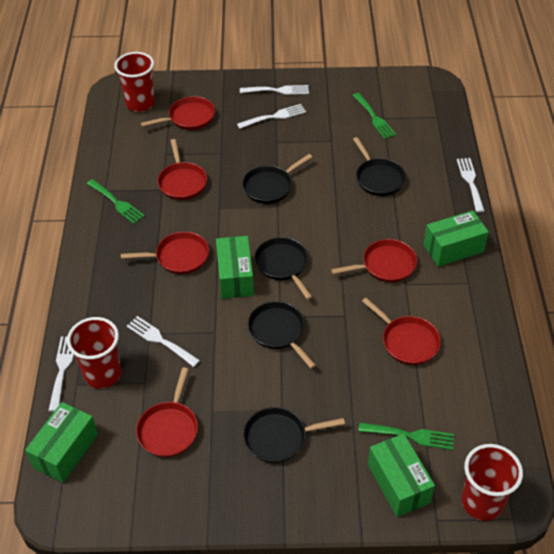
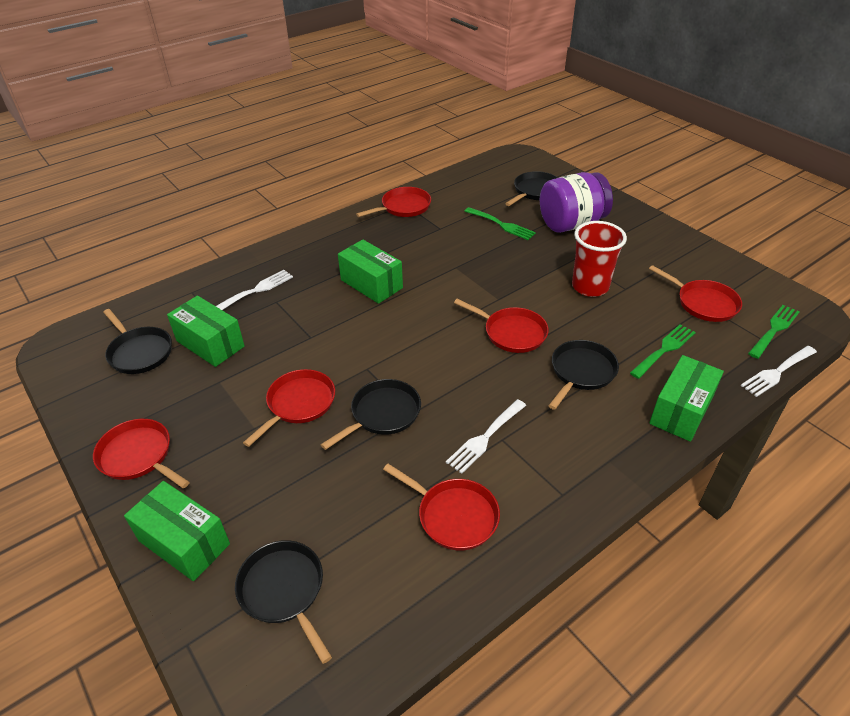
purple jar: none = 0 -> [540,172,613,233] = 1
red cup: [67,317,122,389] [114,52,155,112] [461,444,523,521] = 3 -> [572,221,627,297] = 1
white fork: [48,336,74,412] [127,316,200,367] [237,104,306,129] [240,85,309,95] [457,158,484,213] = 5 -> [216,270,293,310] [446,399,526,474] [741,346,817,397] = 3

